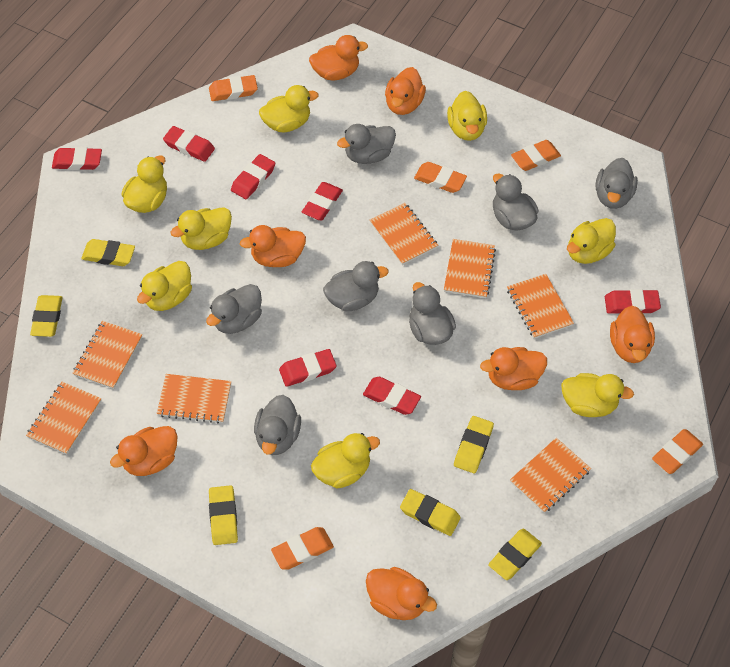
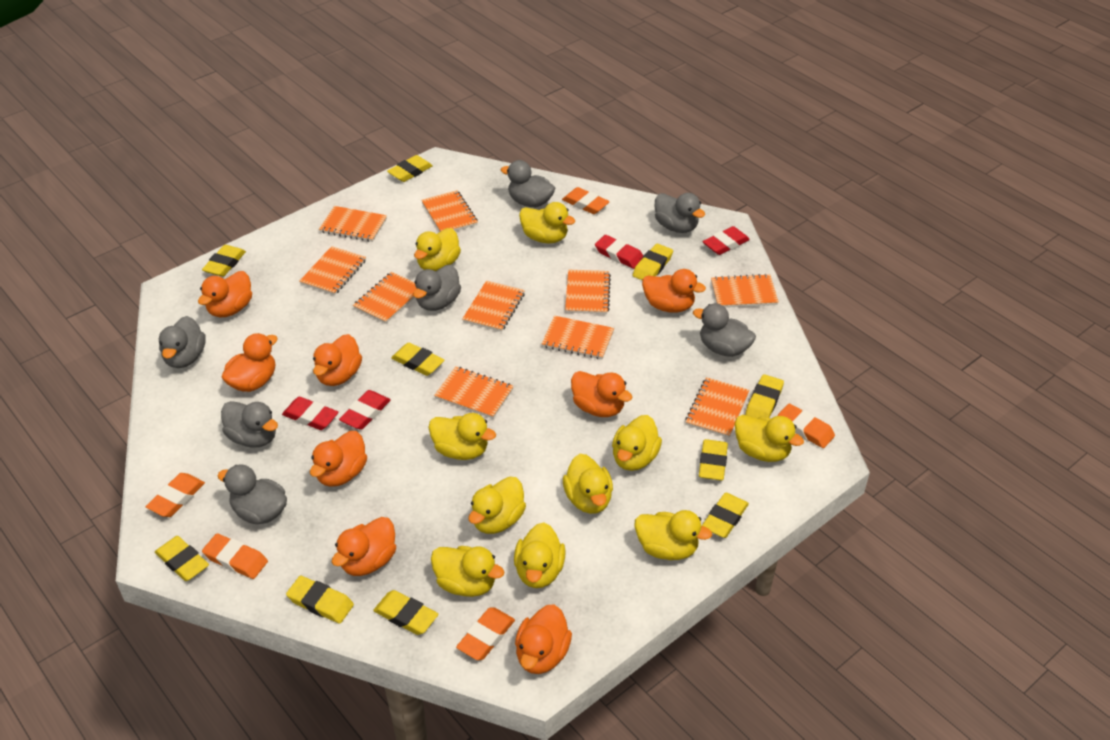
orange duck: [110,426,177,476] [240,225,306,267] [309,35,368,81] [366,567,437,620] [385,67,426,115] [480,347,547,390] [610,306,655,363] = 7 -> [198,271,252,317] [222,333,278,392] [310,431,367,487] [313,334,362,386] [332,517,396,576] [515,604,572,674] [571,371,632,417] [642,269,706,313] = 8
orange notebook: [26,382,101,455] [73,321,142,389] [157,374,231,423] [370,203,438,265] [444,239,496,298] [507,274,574,339] [510,438,591,513] = 7 -> [299,246,366,295] [319,206,387,242] [353,272,416,324] [421,190,478,232] [434,366,514,418] [462,281,525,332] [542,316,614,359] [565,270,611,314] [685,377,749,438] [711,274,779,308] = 10
red eraser: [52,147,102,170] [163,126,215,162] [231,154,275,199] [279,349,337,387] [302,182,343,220] [363,377,421,415] [605,289,661,314] = 7 -> [282,397,338,430] [339,390,391,430] [595,235,643,269] [703,226,750,255] = 4
yellow duck: [122,155,167,213] [137,261,192,311] [170,207,232,250] [259,85,318,132] [311,433,380,488] [447,91,487,141] [561,373,634,417] [567,218,616,264] = 8 -> [414,228,461,271] [428,413,496,460] [431,546,505,597] [469,477,526,534] [514,522,566,588] [519,202,575,243] [563,454,613,514] [612,415,662,471] [634,510,712,560] [735,415,804,462] = 10
yellow eraser: [30,295,62,337] [81,239,135,266] [209,485,238,545] [400,489,461,536] [454,416,494,473] [488,529,542,580] = 6 -> [155,536,209,581] [202,245,246,277] [286,576,354,624] [373,590,438,635] [387,155,433,182] [391,343,444,376] [633,243,673,281] [699,439,728,481] [702,493,749,538] [745,374,784,418] = 10

